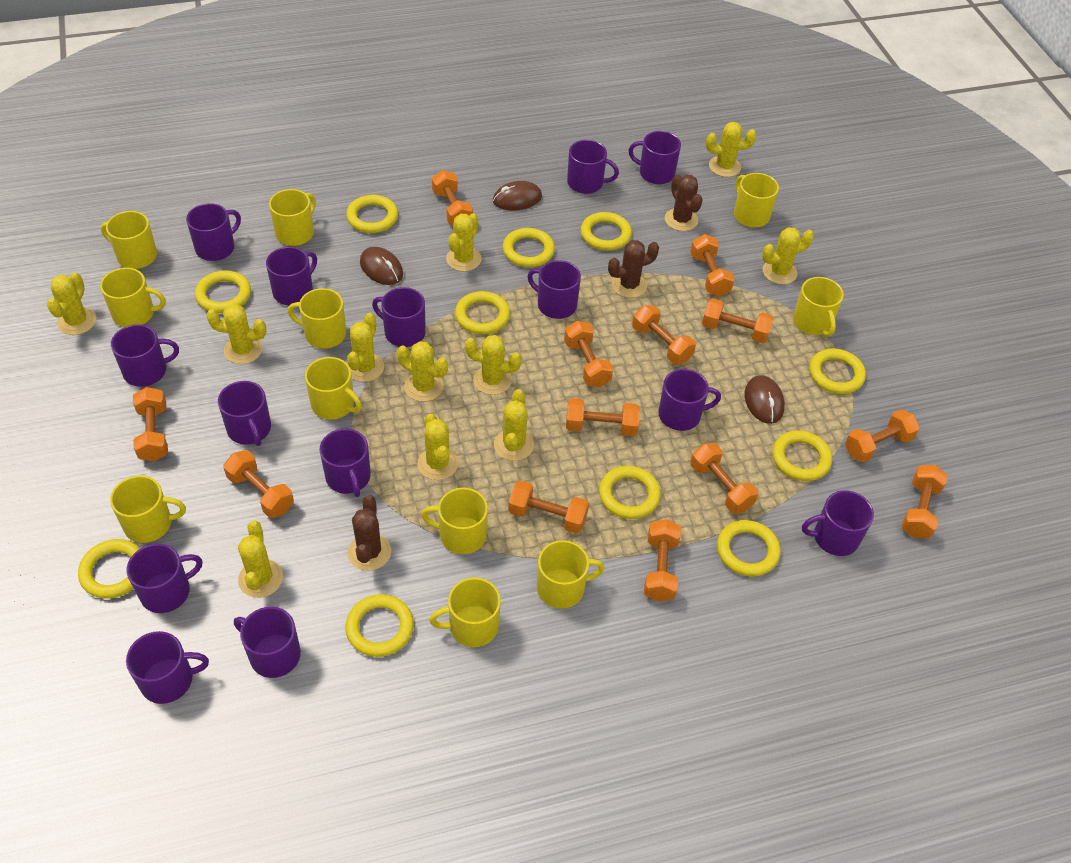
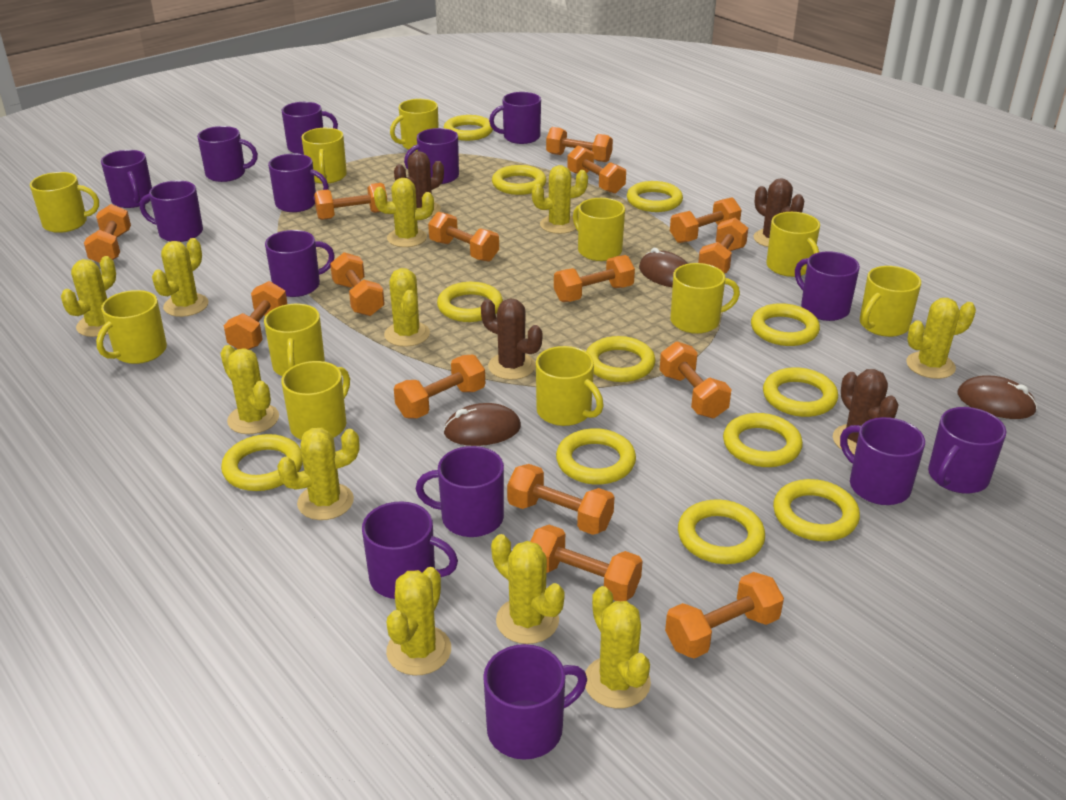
brown cactus: [348,495,391,571] [608,240,659,298] [665,175,703,231] = 3 -> [394,151,444,217] [481,299,542,380] [753,178,805,247] [833,369,899,455] = 4
orange dumbbell: [133,387,168,461] [223,450,294,518] [432,170,473,226] [508,481,589,534] [564,321,613,387] [566,398,640,436] [632,305,696,364] [644,519,681,602] [690,234,735,296] [690,443,758,514] [702,298,774,343] [845,409,920,462] [902,465,948,538] = 13 -> [84,204,131,263] [224,281,287,350] [314,183,387,220] [330,252,385,316] [394,354,485,419] [428,212,499,262] [507,464,615,535] [530,525,643,601] [546,127,613,162] [554,255,635,302] [567,145,626,194] [659,341,732,418] [665,572,784,659] [670,197,741,243] [698,218,748,274] = 15
yellow ring: [78,539,141,599] [195,271,251,313] [345,594,414,657] [346,195,398,233] [455,291,510,334] [503,228,555,267] [581,212,632,251] [599,466,661,519] [717,520,781,577] [772,430,832,481] [809,349,866,394] = 11 -> [221,434,303,491] [437,282,503,322] [444,115,493,141] [492,165,546,195] [556,428,636,485] [586,336,656,382] [627,181,683,212] [678,499,765,564] [723,413,803,467] [751,303,820,346] [763,367,838,417] [773,479,860,541] = 12

